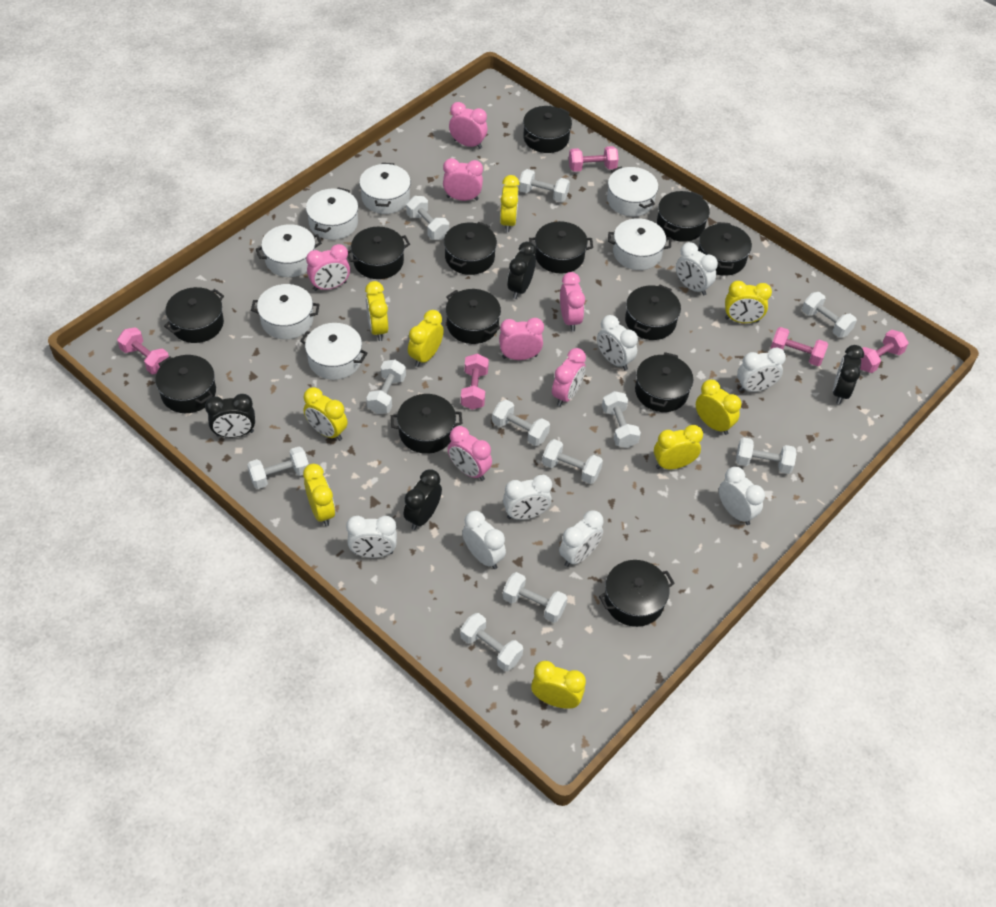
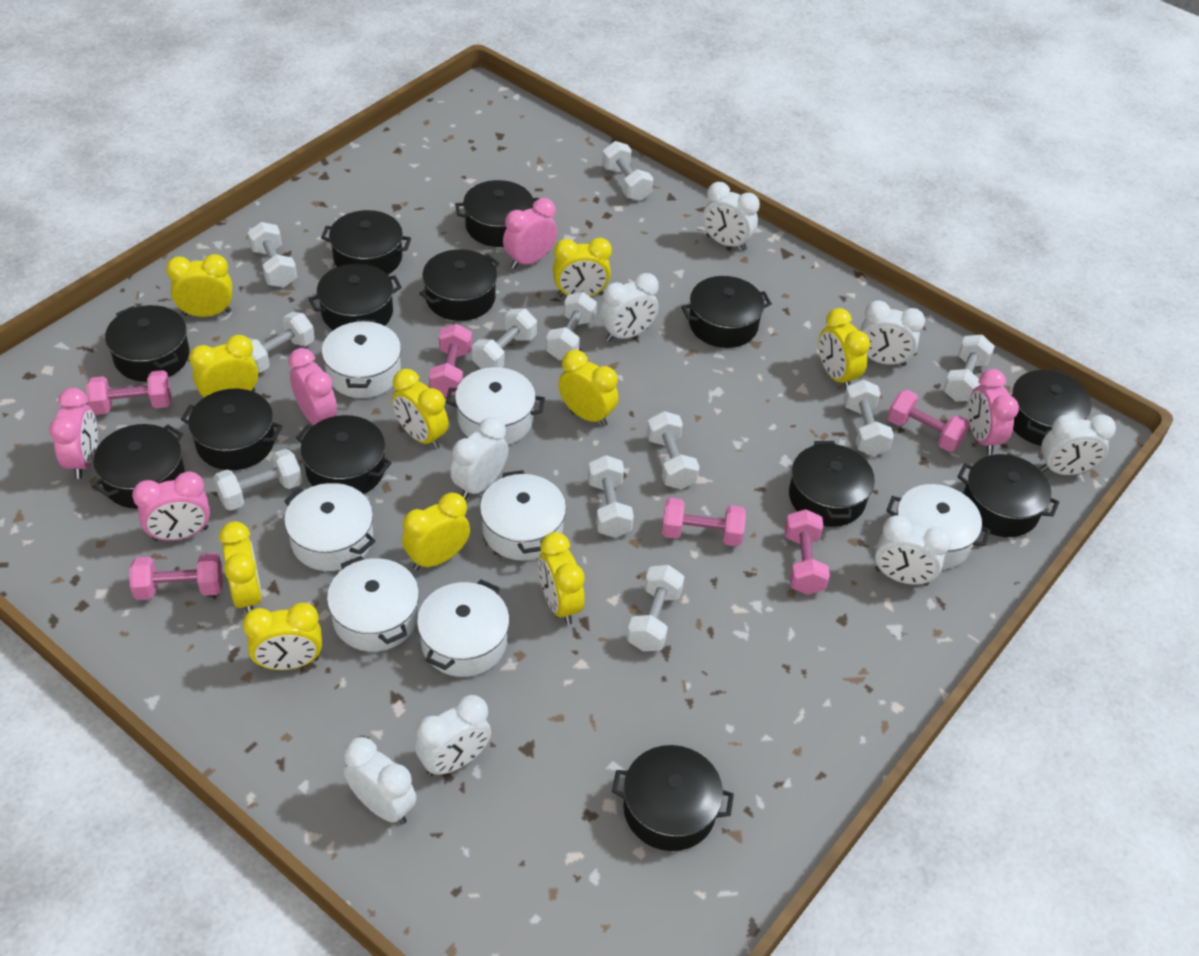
black clock: [205,394,255,438] [404,469,442,530] [507,242,536,299] [833,345,864,404] = 4 -> none = 0
pink clock: [306,244,350,291] [443,158,483,201] [448,426,492,481] [449,102,487,149] [499,318,544,360] [552,348,586,406] [560,272,585,332] = 7 -> [49,388,98,479] [132,472,210,541] [288,348,337,425] [503,198,557,269] [968,369,1019,455] = 5
pink dumbbell: [117,327,169,374] [461,353,489,410] [569,146,619,172] [770,327,828,366] [860,330,908,373] = 5 -> [86,370,172,415] [129,553,223,600] [429,324,472,397] [662,498,746,546] [784,509,830,595] [887,390,970,452] = 6
yellow clock: [303,387,348,441] [303,464,335,526] [365,281,388,341] [408,310,444,367] [500,175,520,232] [531,661,586,709] [654,425,703,469] [696,380,741,435] [725,281,772,323] = 9 -> [166,254,232,317] [189,335,258,397] [219,521,262,613] [243,603,322,670] [392,369,449,450] [402,492,470,570] [538,532,585,625] [553,238,612,297] [558,350,618,427] [819,308,870,390] = 10

